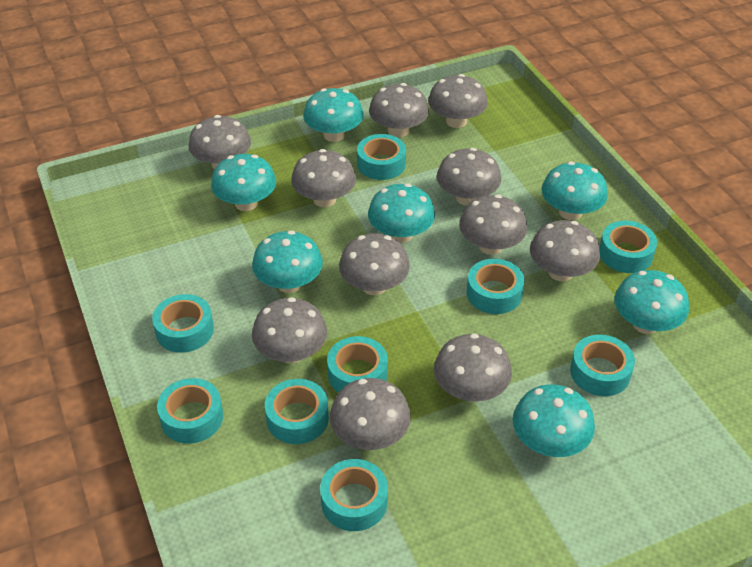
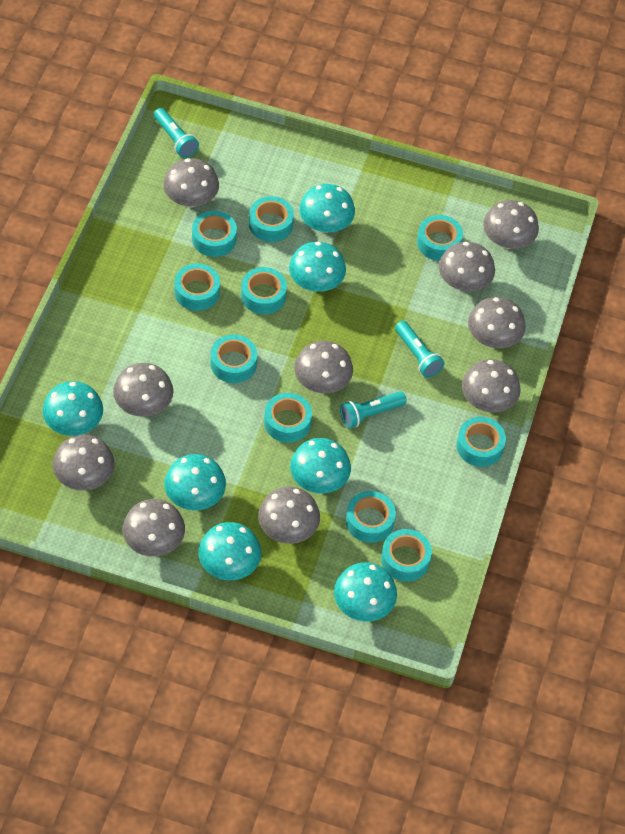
grey mushroom: [189,115,251,170] [252,297,327,363] [291,149,356,207] [330,378,411,450] [339,233,410,295] [369,83,429,137] [428,74,488,128] [434,333,512,401] [437,148,501,205] [459,194,527,255] [530,220,600,281] = 11 -> [53,435,114,491] [113,363,173,417] [122,499,185,557] [163,158,219,207] [258,487,320,544] [294,341,353,393] [439,242,495,292] [462,359,521,412] [468,297,526,348] [483,200,539,249] = 10
turquoise flashlight: none = 0 -> [154,108,199,158] [340,391,407,428] [395,321,445,378] = 3
turquoise tape: [152,294,214,353] [157,378,223,444] [265,379,329,444] [320,459,388,531] [327,336,388,393] [357,134,406,180] [467,259,525,314] [570,334,635,396] [599,221,657,273] = 9 -> [175,263,220,311] [192,211,237,257] [210,334,257,383] [241,267,287,314] [249,196,294,242] [264,393,312,443] [346,491,396,543] [381,529,432,582] [417,215,463,261] [456,417,506,467] = 10

